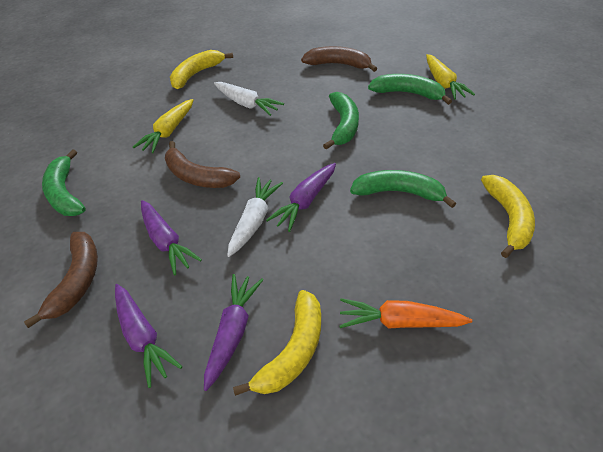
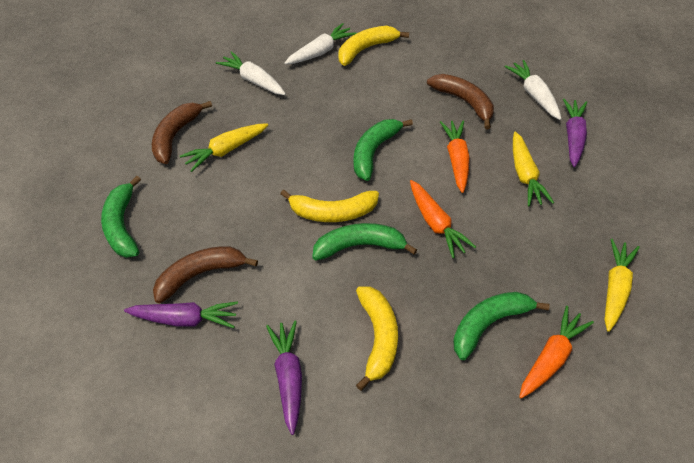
orange carrot: [340,298,472,329] = 1 -> [410,180,476,258] [440,120,469,193] [519,306,594,398] = 3
purple carrot: [115,284,182,388] [141,200,202,275] [204,274,263,391] [266,163,336,232] = 4 -> [124,301,238,328] [266,321,302,435] [563,99,587,167] = 3
white carrot: [214,82,284,116] [227,177,283,257] = 2 -> [216,51,286,95] [284,23,356,64] [504,60,562,120] = 3
yellow carrot: [133,99,193,153] [426,54,475,100] = 2 -> [180,123,268,172] [513,131,554,206] [605,239,640,332] = 3

